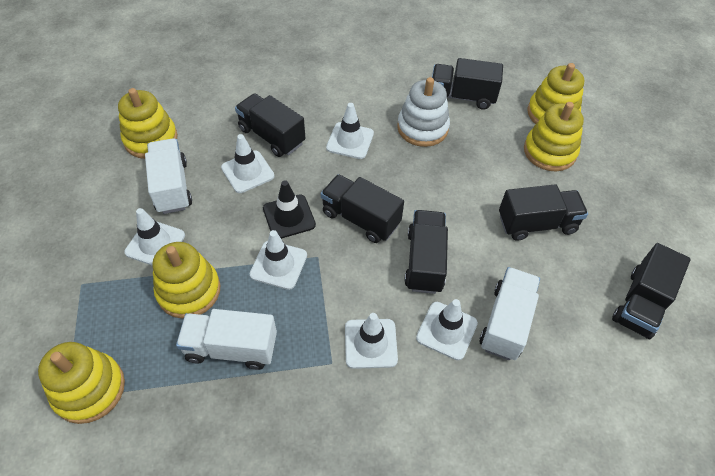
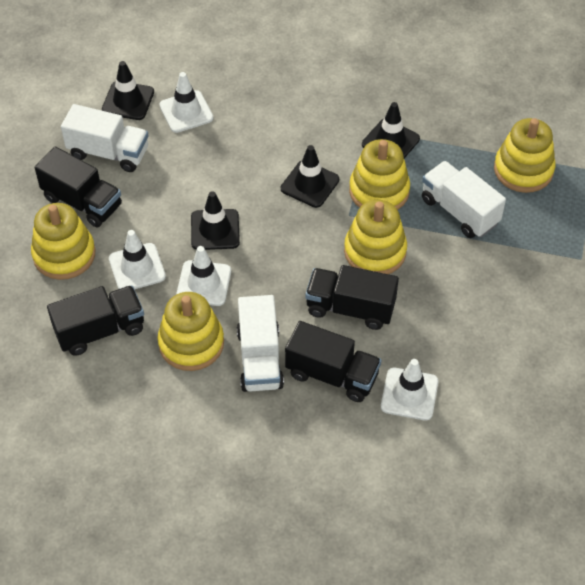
black traffic cone: [263,180,316,239] = 1 -> [102,61,154,120] [191,191,240,250] [281,145,339,208] [362,102,420,158] = 4
black truck: [235,93,305,157] [321,174,404,243] [404,210,448,294] [432,58,503,110] [499,184,588,241] [612,243,691,339] = 6 -> [35,147,122,227] [47,285,144,356] [285,321,381,402] [305,265,399,330] = 4
white stacking toy: [397,77,450,147] = 1 -> none = 0
white traffic cone: [125,208,185,265] [221,134,274,193] [250,230,307,290] [326,103,374,159] [345,313,398,369] [416,299,478,360] = 6 -> [109,230,166,290] [159,72,214,133] [176,246,231,306] [381,359,439,421] = 4

